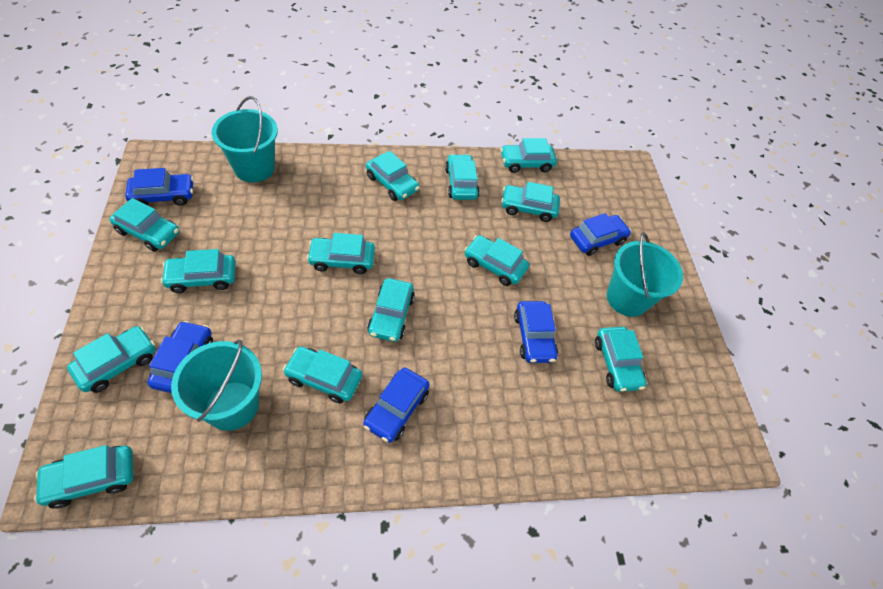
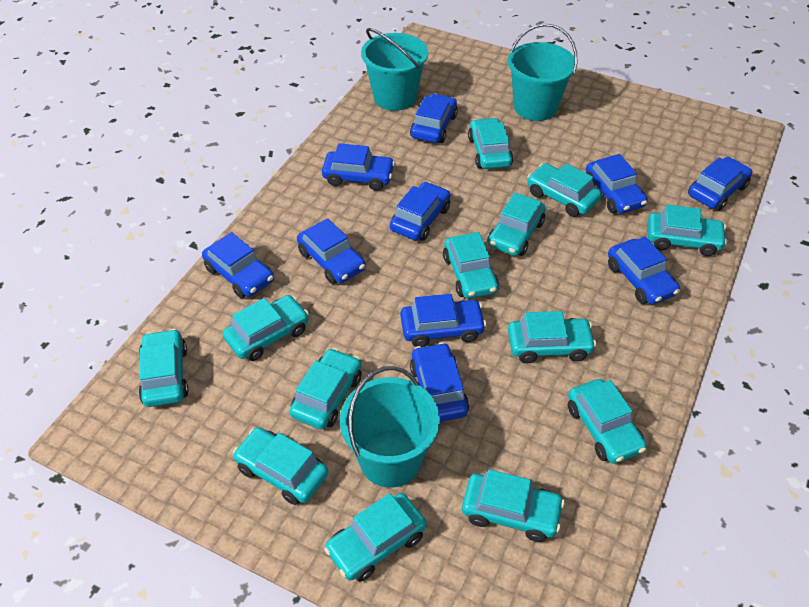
blue car: [125,168,194,206] [147,321,213,393] [363,368,430,443] [514,301,558,363] [570,213,631,256] = 5 -> [202,232,274,298] [297,218,366,284] [322,143,395,190] [390,182,451,241] [400,294,486,347] [410,93,458,143] [410,342,470,422] [586,154,648,213] [608,237,680,304] [688,157,752,211] = 10

